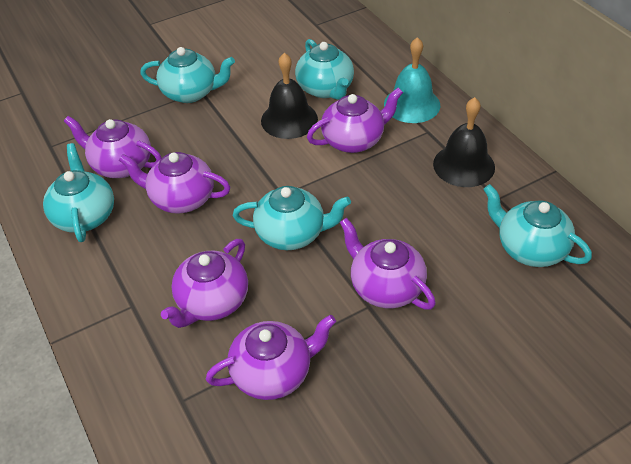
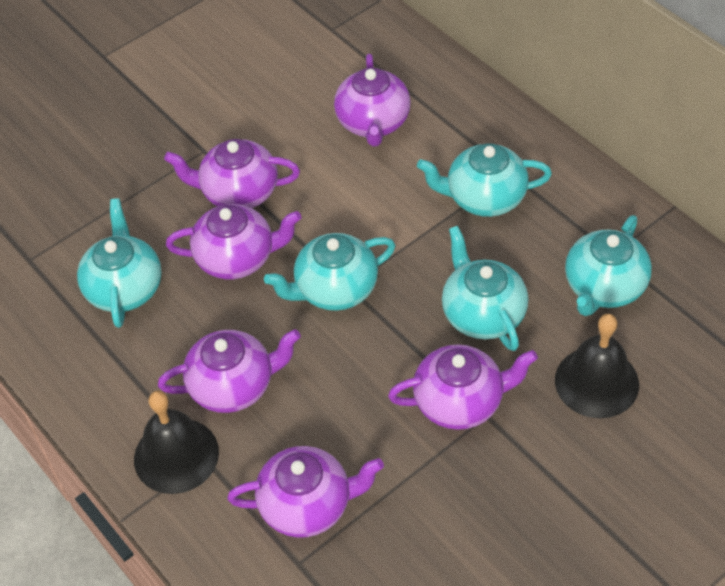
turquoise bell: [384,37,440,123] = 1 -> none = 0

